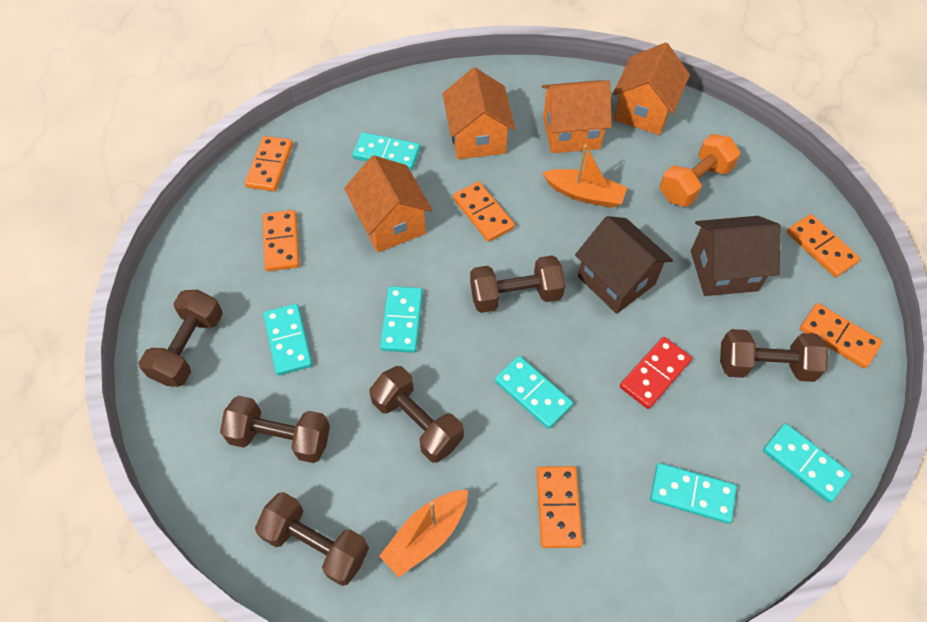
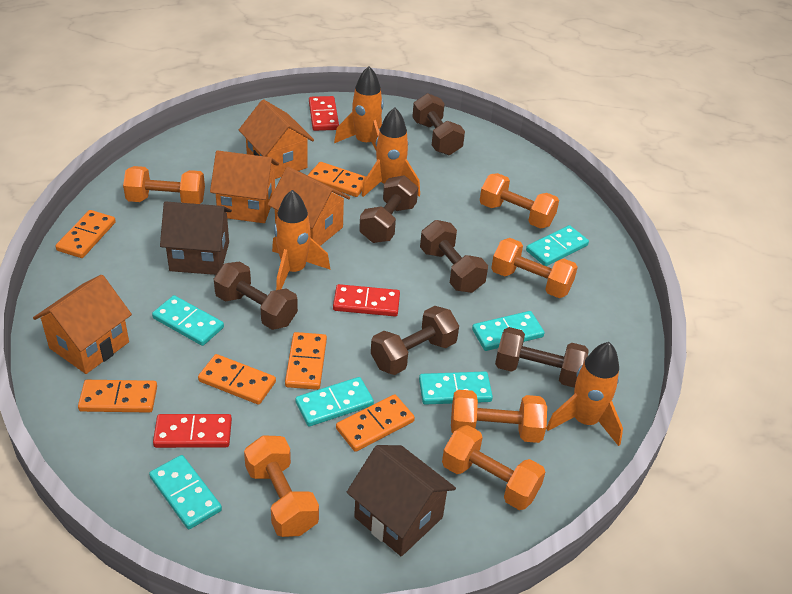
orange boat: [379,490,468,578] [542,145,627,208] = 2 -> none = 0
orange dumbbell: [660,134,740,207] = 1 -> [123,166,205,204] [244,435,319,537] [442,425,545,510] [451,390,547,443] [480,173,559,229] [491,238,578,298] = 6
orange rocket: none = 0 -> [272,190,331,290] [334,66,384,150] [361,107,420,197] [546,342,623,446] = 4
red domino: [620,337,692,409] = 1 -> [153,414,232,448] [309,96,339,131] [333,284,400,316] = 3

